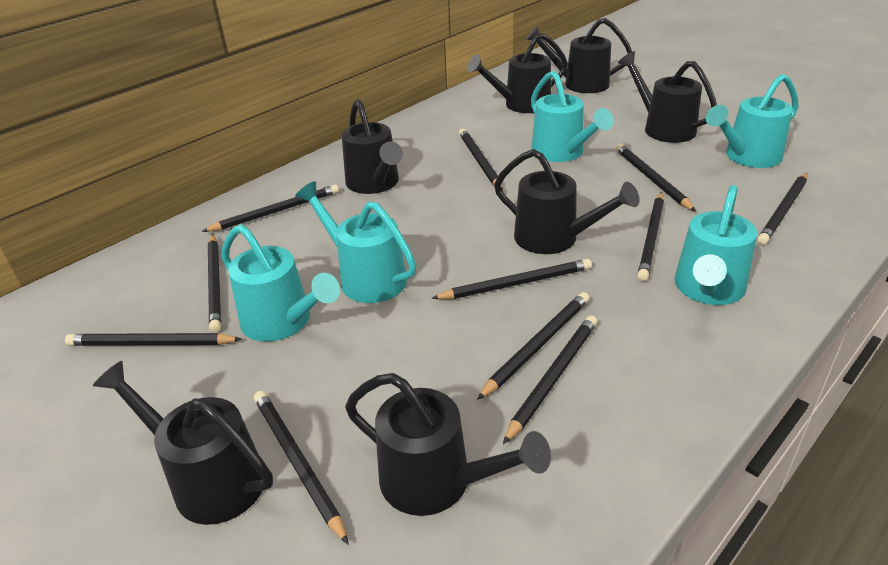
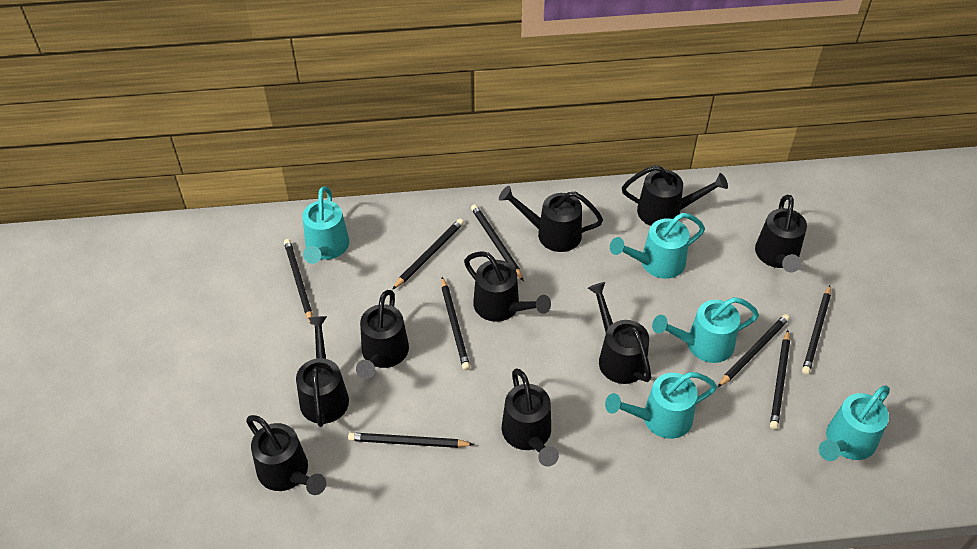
black pencil: [65,333,241,346] [202,184,339,232] [208,234,221,332] [254,391,349,545] [431,259,592,299] [459,129,503,191] [477,292,590,400] [503,315,597,444] [616,144,696,211] [637,193,664,281] [757,173,807,244] = 11 -> [284,239,313,324] [348,432,474,448] [392,219,464,290] [441,277,470,370] [471,204,524,281] [718,314,790,387] [770,330,790,430] [802,285,831,375] = 8
black watering can: [93,361,273,525] [342,99,403,194] [345,373,551,516] [467,33,568,113] [494,149,640,254] [526,18,632,93] [618,51,717,143] = 7 -> [246,415,326,495] [296,316,349,427] [356,290,409,379] [464,251,551,322] [499,186,603,252] [502,368,559,467] [588,282,651,384] [622,165,728,226] [755,195,807,273] = 9

